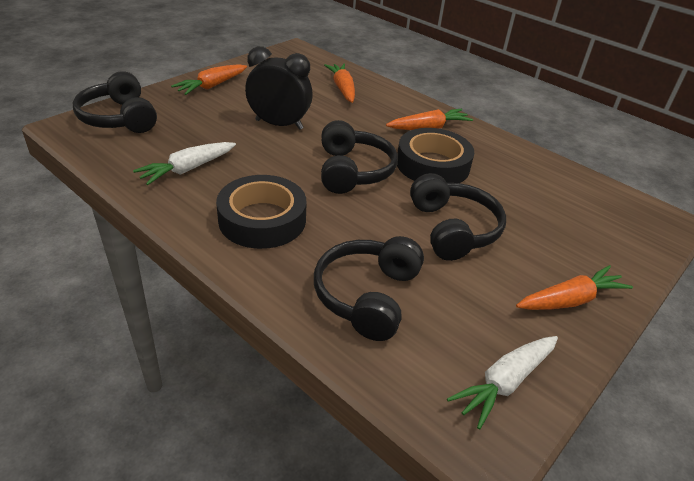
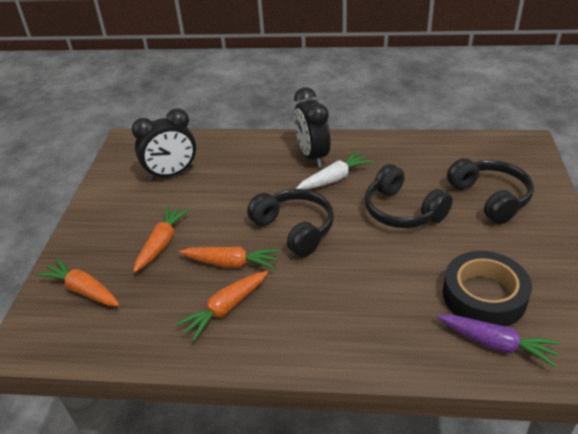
black clock: [245,46,313,130] = 1 -> [132,108,196,181] [294,87,330,167] = 2
black headphones: [73,71,157,133] [314,236,424,341] [321,120,398,194] [410,173,506,261] = 4 -> [247,189,334,257] [364,164,453,228] [447,158,534,224] = 3
black tape: [216,175,307,249] [397,128,474,183] = 2 -> [443,251,532,326] = 1
purple carrot: none = 0 -> [437,314,561,368] = 1
white carrot: [133,142,236,185] [447,336,558,430] = 2 -> [296,151,373,190] = 1

